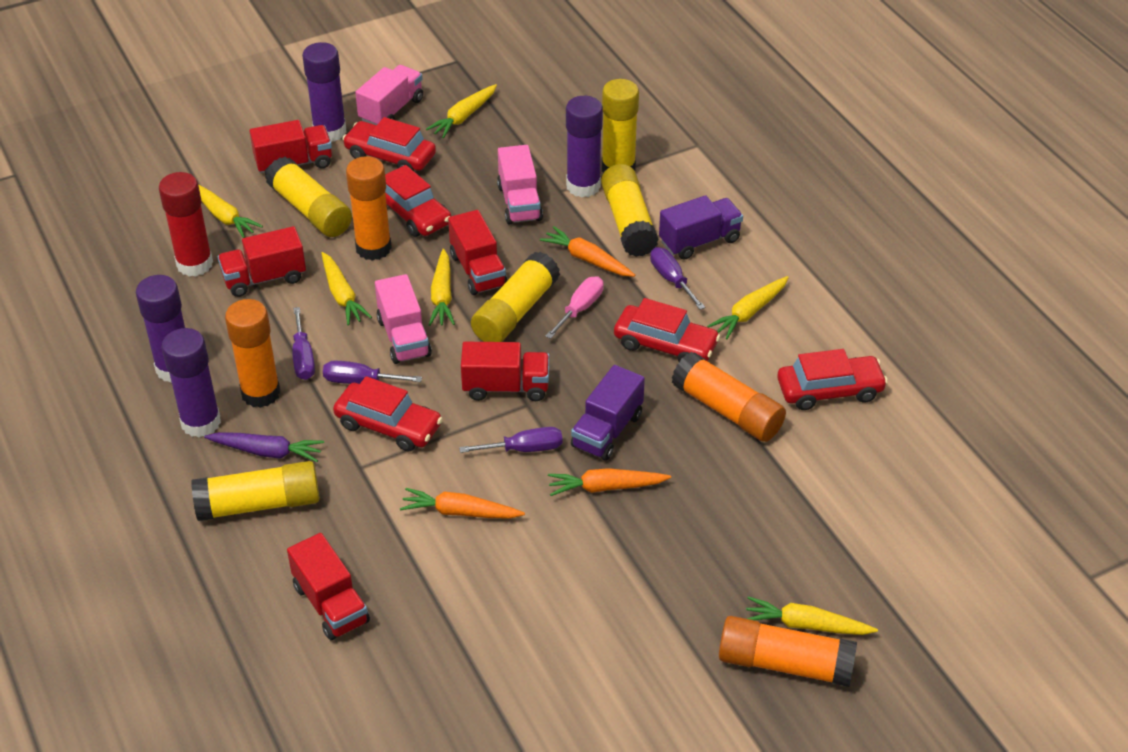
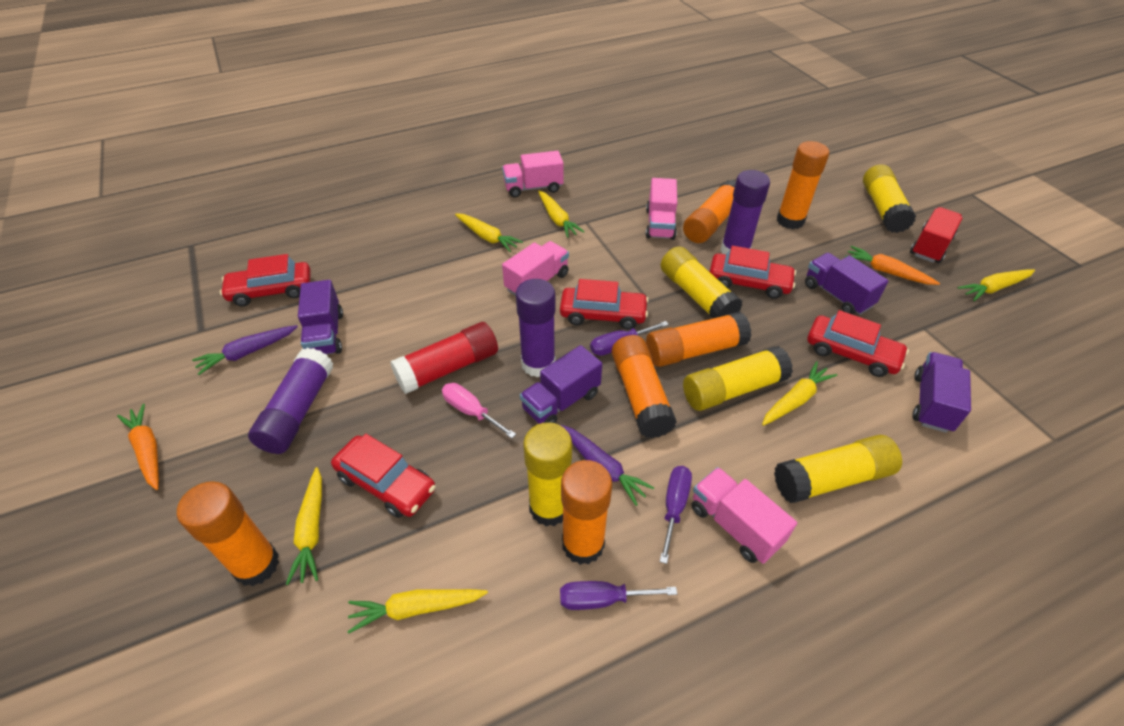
orange carrot: [400,488,525,519] [540,226,635,277] [548,468,671,496] = 3 -> [117,404,159,490] [845,246,940,285] = 2
orange glue stick: [225,299,281,408] [346,156,392,261] [672,352,786,442] [719,616,857,687] = 4 -> [177,481,279,586] [561,460,612,565] [612,335,677,438] [646,312,751,367] [683,180,736,243] [777,141,829,229] = 6
pink truck: [355,65,423,125] [375,274,432,364] [497,145,543,224] = 3 -> [502,151,564,198] [502,241,569,296] [646,178,677,240] [691,467,797,564] = 4
purple carrot: [204,432,324,462] = 1 -> [192,325,298,375] [560,425,654,506] = 2
purple glue stick: [136,275,185,383] [162,328,221,438] [302,42,347,142] [566,96,603,198] = 4 -> [248,348,333,454] [516,279,556,377] [721,170,770,255] = 3
purple screwdriver: [292,307,315,380] [323,361,422,384] [459,427,563,453] [650,247,705,310] = 4 -> [560,581,677,610] [590,321,669,356] [660,466,692,564] = 3
purple truck: [571,365,645,461] [659,195,743,260] = 2 -> [298,280,343,354] [520,345,602,424] [805,253,888,315] [912,352,971,433] = 4
red truck: [218,226,306,297] [250,120,332,175] [287,533,370,640] [448,210,507,295] [461,342,549,401] = 5 -> [910,207,963,263] = 1

